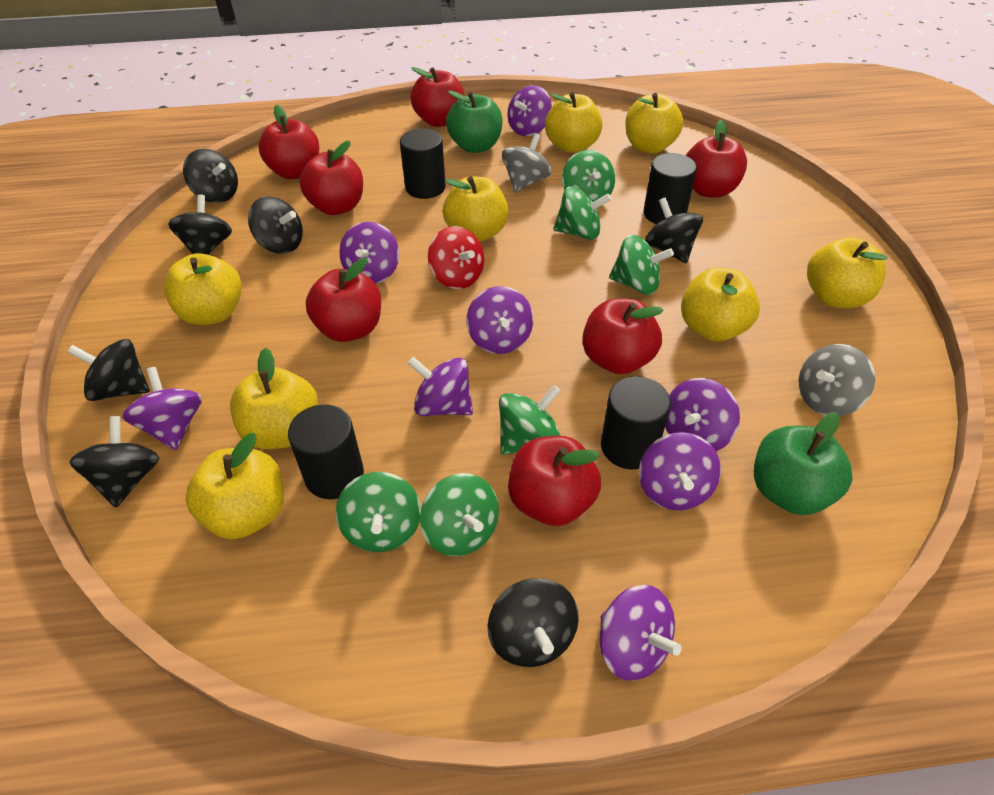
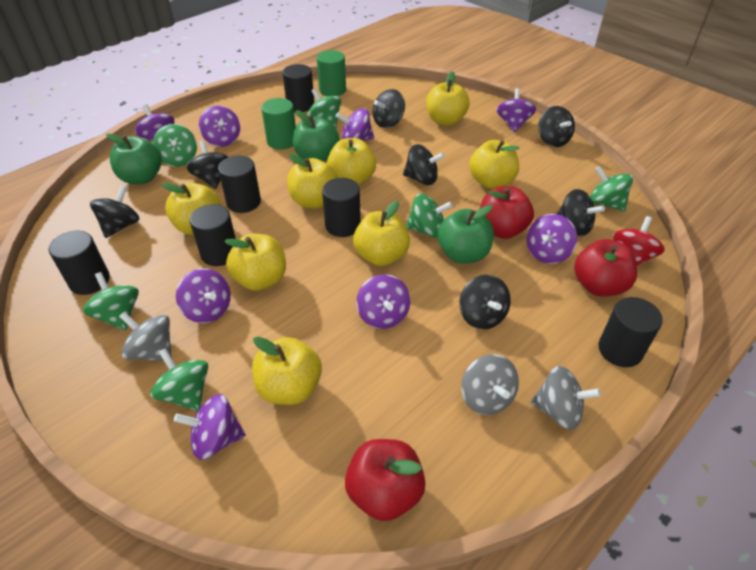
black cylinder: [288,404,364,499] [400,128,446,199] [601,376,671,469] [643,153,697,224] = 4 -> [49,231,110,295] [190,204,236,266] [218,156,261,213] [282,64,314,112] [322,178,361,237] [598,297,663,367] = 6
green apple: [446,90,503,153] [754,412,853,515] = 2 -> [106,133,162,185] [293,110,339,162] [437,205,494,263] = 3
green cylinder: none = 0 -> [261,98,296,150] [317,50,346,96] = 2
grey spinning top: [502,133,552,193] [799,344,875,416] = 2 -> [119,312,172,361] [461,354,519,415] [531,366,601,430] = 3
red apple: [259,105,319,179] [300,140,363,215] [306,258,381,342] [410,67,464,127] [508,436,601,526] [582,298,664,375] [686,120,747,198] = 7 -> [345,439,426,521] [480,186,534,239] [574,239,637,296] = 3

